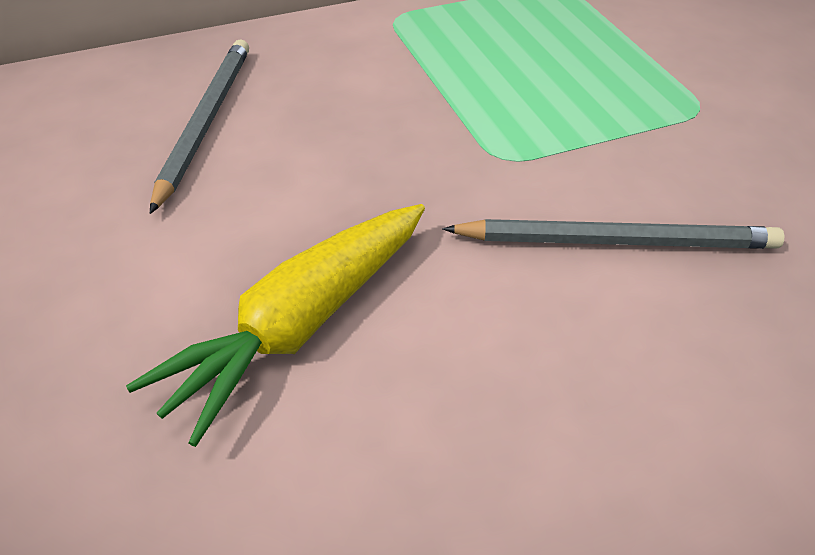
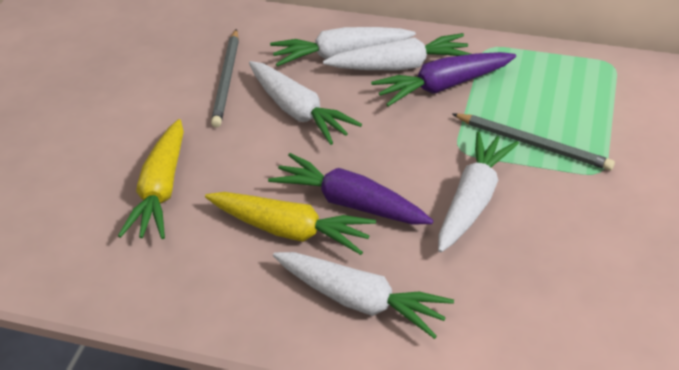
purple carrot: none = 0 -> [268,153,433,224] [371,52,516,107] = 2
white carrot: none = 0 -> [249,61,362,145] [270,27,416,67] [273,252,454,339] [323,33,471,71] [438,131,519,252] = 5
yellow carrot: [126,204,425,447] = 1 -> [118,119,184,239] [205,192,376,255] = 2

